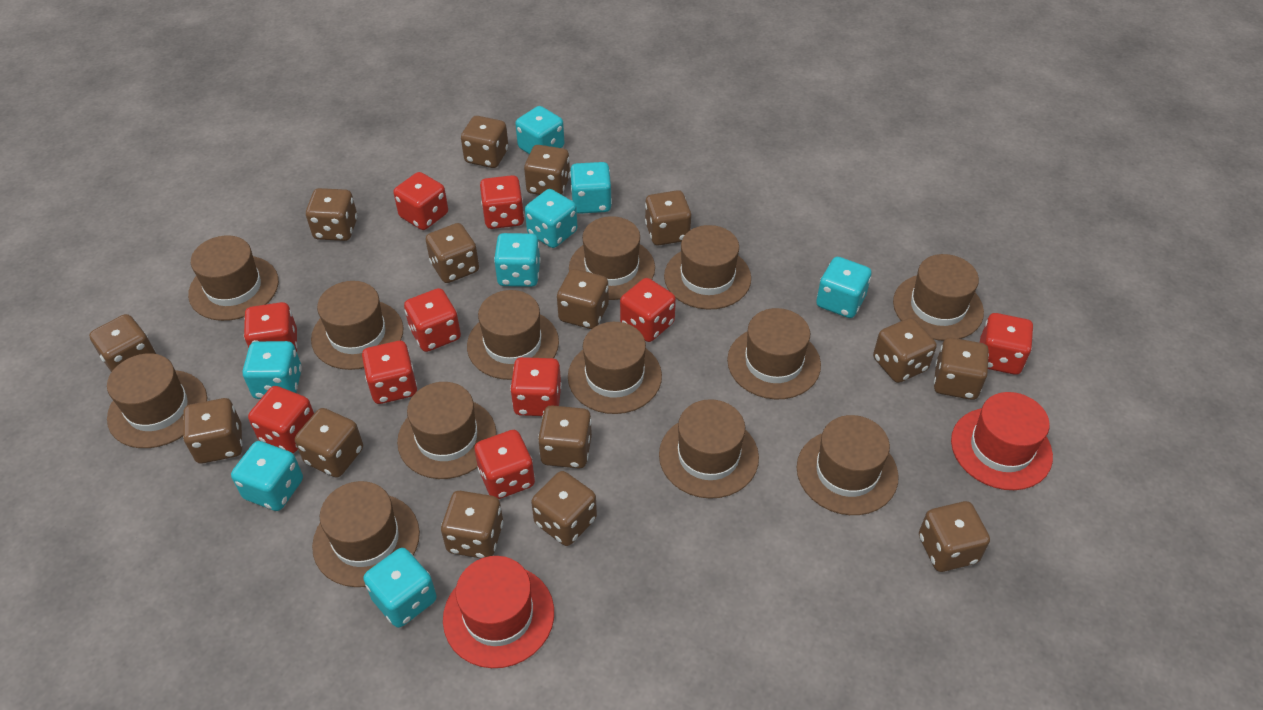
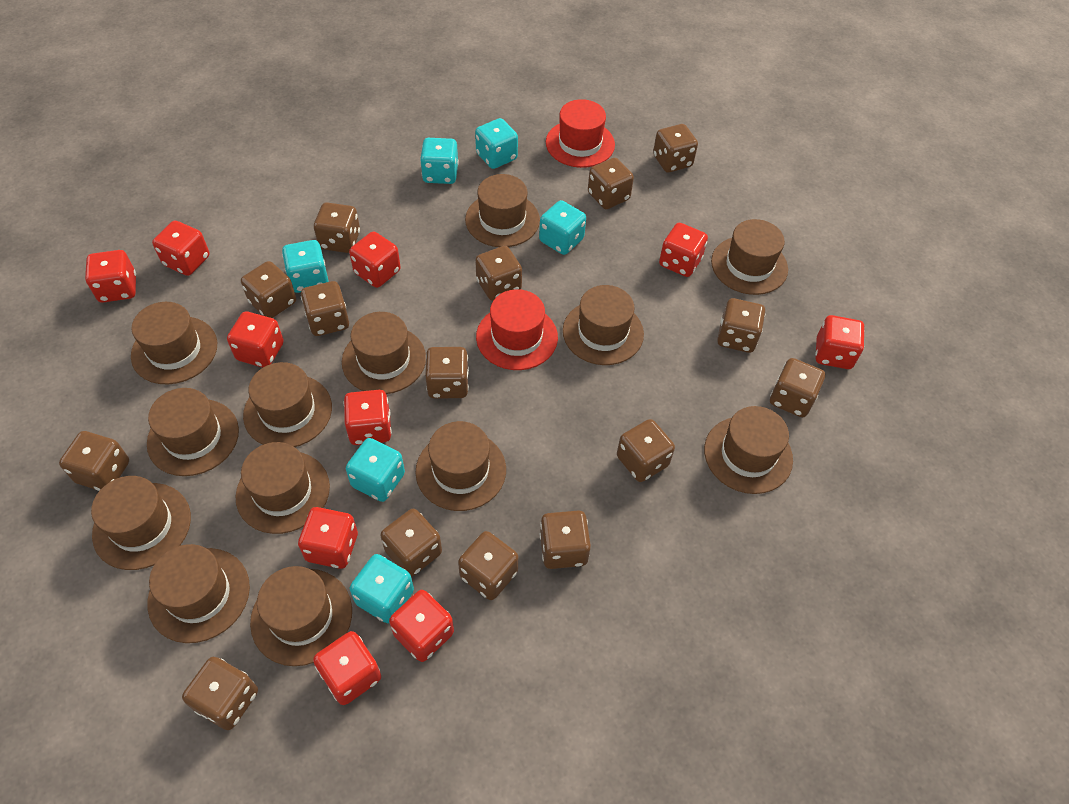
turquoise dice: [231,441,303,511] [243,341,302,399] [363,548,437,628] [494,233,541,287] [515,106,565,154] [525,189,577,248] [570,162,612,214] [816,257,872,318] = 8 -> [282,240,328,293] [346,438,405,502] [350,554,414,623] [420,138,459,184] [475,118,518,169] [539,200,586,255] = 6

